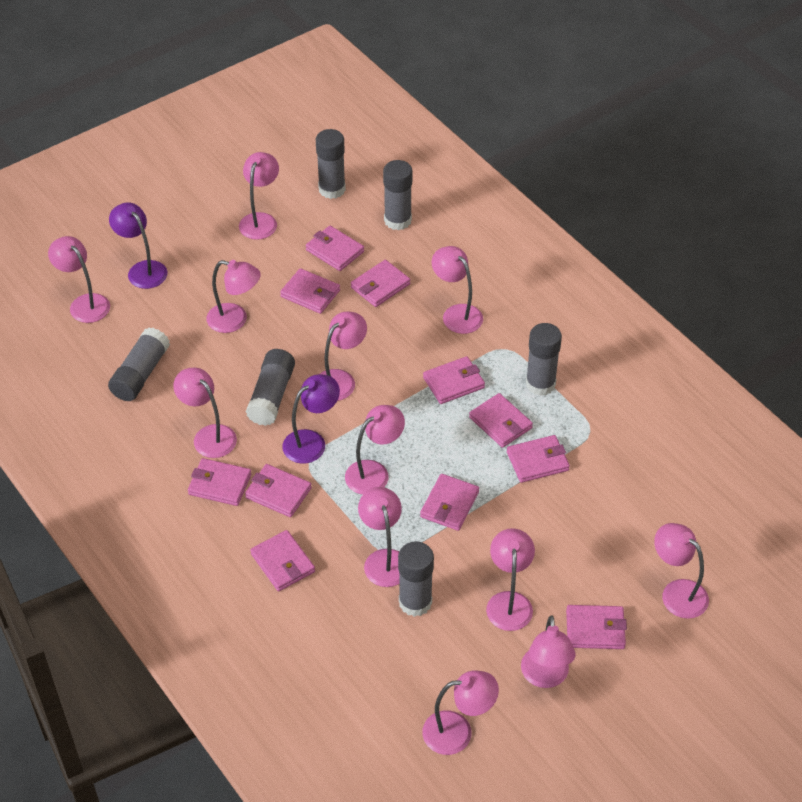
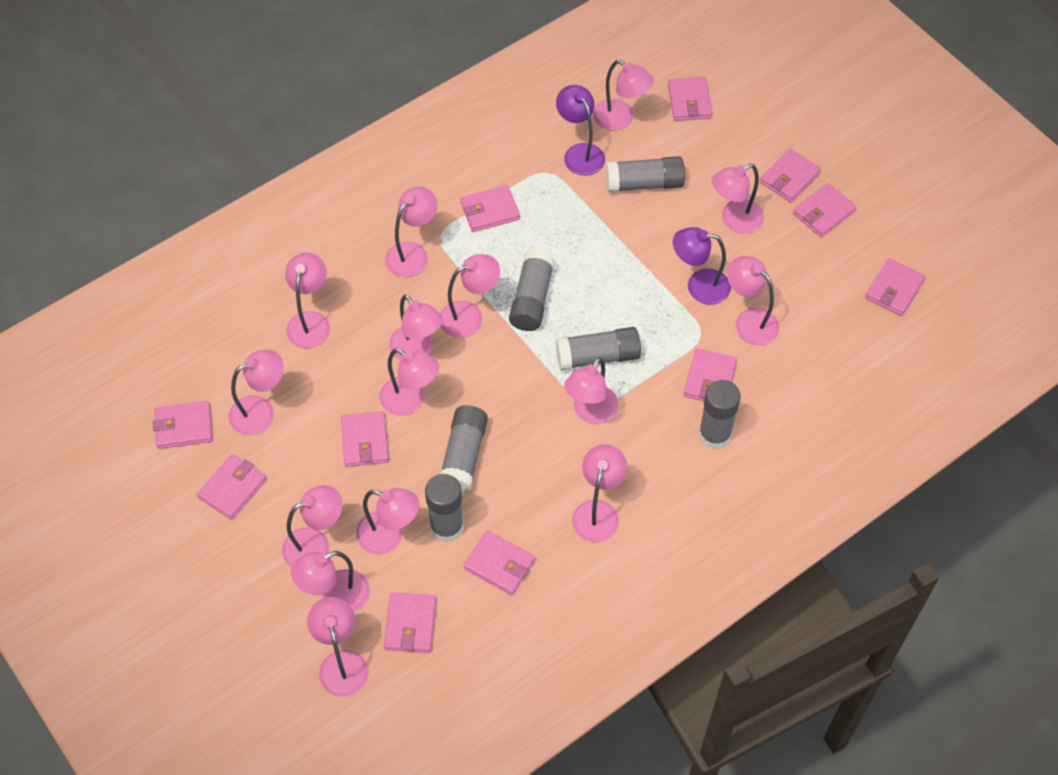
pink lamp: [48,236,110,323] [173,368,237,458] [206,260,261,333] [239,152,279,240] [320,312,367,401] [345,405,405,495] [358,487,402,587] [422,671,499,755] [432,246,483,334] [486,528,535,631] [521,615,576,688] [654,523,709,619] = 12 -> [229,350,284,435] [282,485,342,567] [285,253,330,348] [291,551,370,612] [307,597,368,697] [356,488,419,554] [379,348,439,415] [385,187,437,277] [389,295,443,360] [440,254,500,338] [564,357,619,424] [572,444,627,542] [593,60,654,130] [712,164,764,234] [727,256,779,345] = 15

